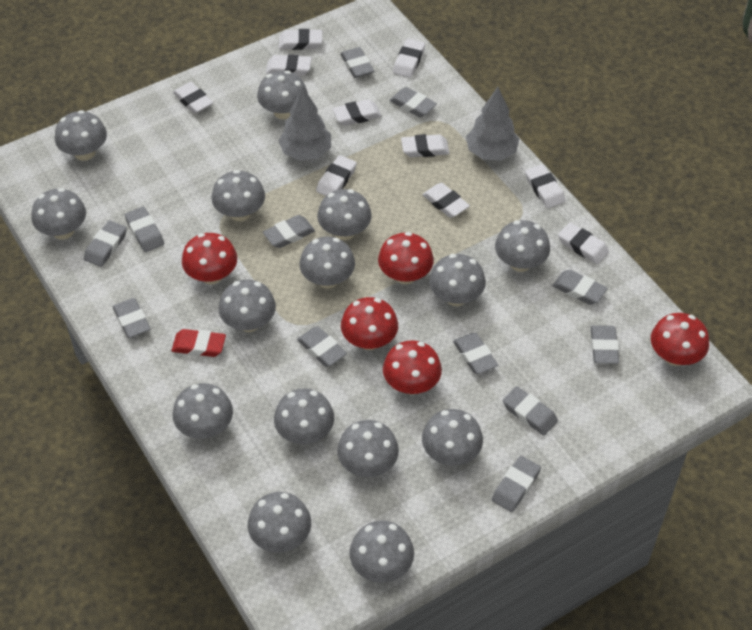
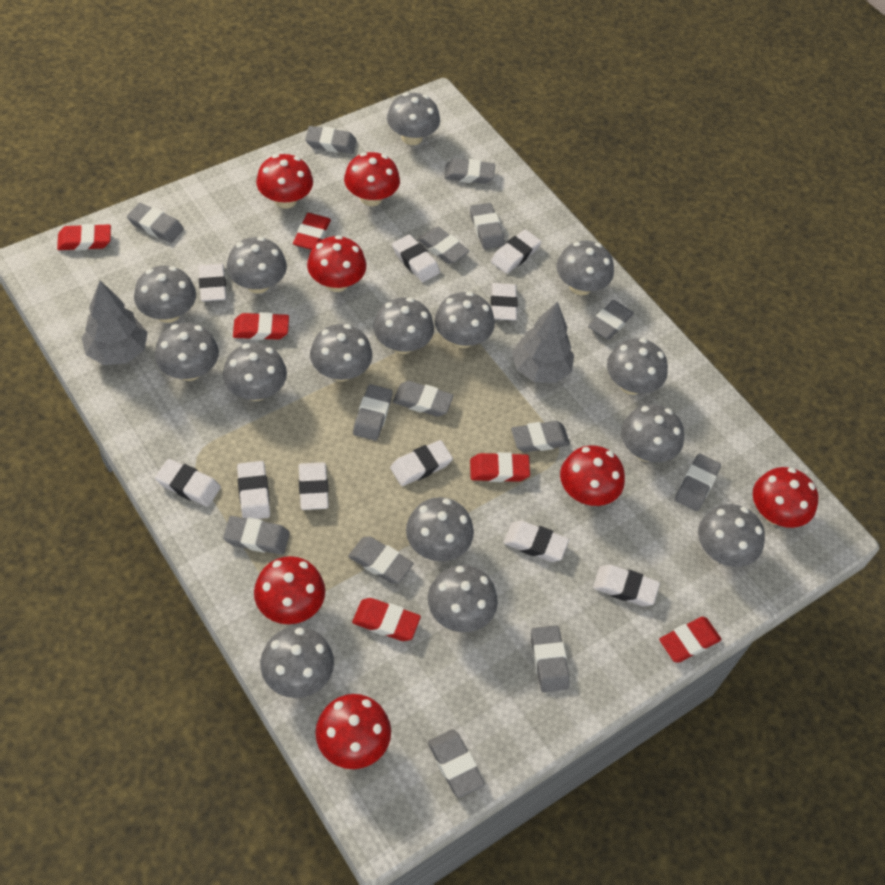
grey eraser: [84,220,127,267] [113,298,150,338] [125,207,164,252] [263,215,315,248] [297,327,347,367] [341,47,374,78] [390,87,437,117] [453,333,498,374] [492,456,541,512] [503,386,558,435] [553,270,608,305] [591,325,619,364] = 12 -> [127,203,184,243] [223,516,290,555] [305,126,357,154] [348,536,414,584] [353,384,393,441] [393,381,454,417] [417,227,469,264] [428,729,485,798] [444,158,495,184] [470,203,505,249] [511,421,570,452] [531,625,570,692] [588,300,634,340] [675,453,721,511] = 14
red eraser: [172,329,226,357] = 1 -> [57,224,111,251] [233,312,289,340] [293,213,331,250] [352,598,421,641] [470,452,530,482] [659,617,722,663] = 6
red mushroom: [182,233,237,285] [341,297,398,350] [378,232,434,284] [383,340,442,394] [651,313,709,366] = 5 -> [254,556,325,624] [256,154,313,209] [307,235,366,292] [316,694,391,769] [344,152,400,206] [560,445,625,506] [753,467,818,528] = 7

